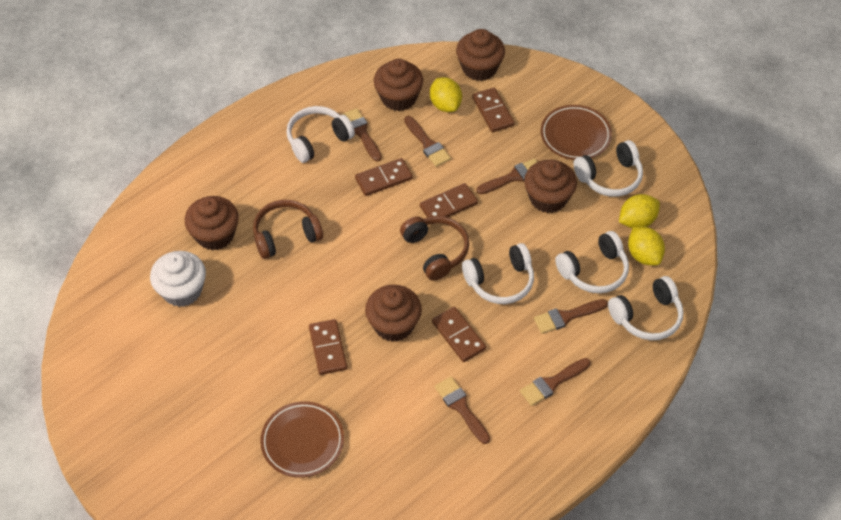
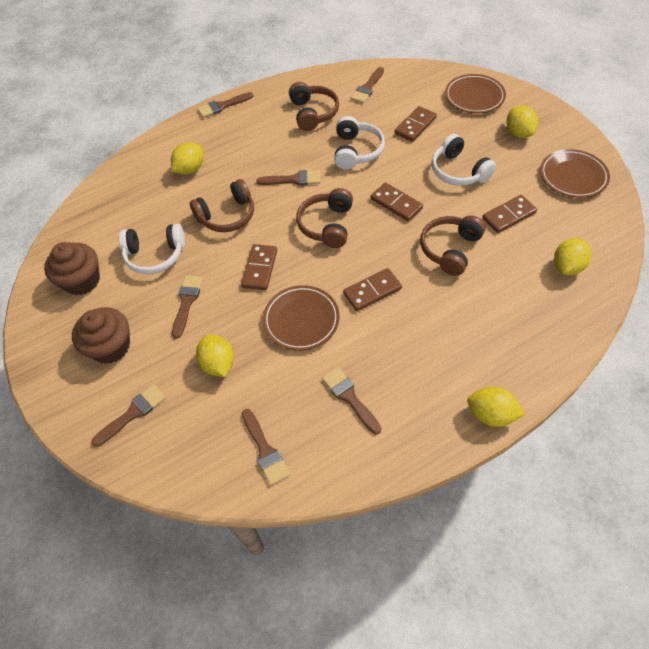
brown brush: [342,108,382,162] [404,116,451,167] [435,376,490,444] [476,158,537,194] [520,358,591,406] [534,299,608,334] = 6 -> [91,384,166,447] [172,275,203,339] [197,92,253,118] [242,409,290,485] [257,170,321,186] [322,367,381,434] [351,67,384,103] = 7
brown cupcake: [185,196,239,251] [365,285,422,342] [374,59,423,111] [456,29,505,81] [524,160,577,213] = 5 -> [44,242,100,295] [72,307,130,364] = 2
brown headphones: [253,200,323,259] [400,216,469,281] = 2 -> [190,179,254,232] [289,82,339,131] [296,188,353,248] [420,215,486,276] = 4
brown plate: [260,401,344,478] [541,105,612,160] = 2 -> [263,285,340,351] [445,74,506,113] [540,149,610,198] = 3
white cupcake: [150,251,206,307] = 1 -> none = 0
white headphones: [286,106,355,163] [462,243,534,304] [555,231,629,293] [574,140,643,197] [608,276,684,340] = 5 -> [119,224,185,274] [334,116,385,169] [432,134,496,186] = 3
yellow lemon: [430,77,462,112] [619,194,660,228] [628,227,665,266] = 3 -> [171,143,203,174] [196,335,234,377] [467,387,525,427] [507,105,538,138] [554,238,591,275] = 5

